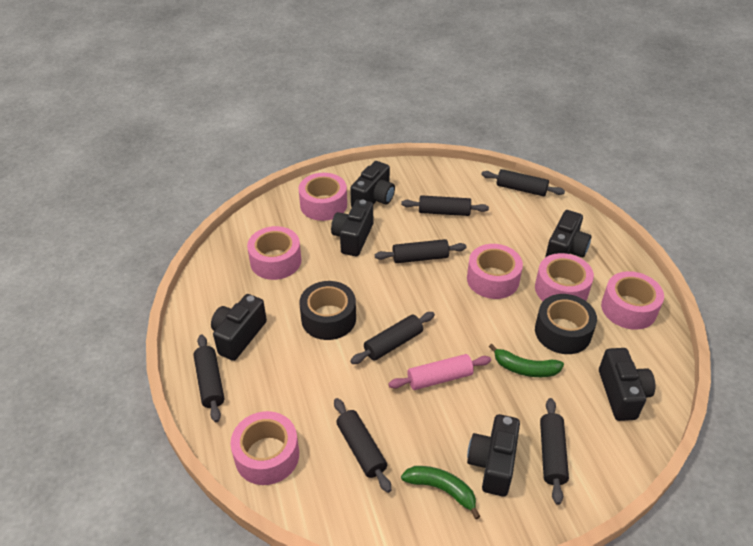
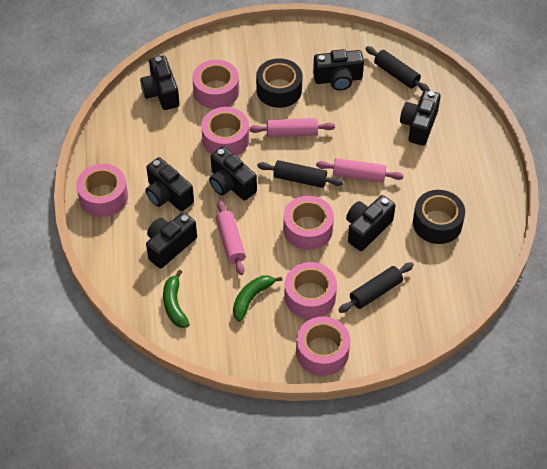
black camera: [211,294,267,361] [331,199,373,257] [350,161,395,207] [467,414,520,497] [545,210,592,258] [599,348,655,421] = 6 -> [140,56,179,110] [146,157,194,211] [146,212,197,268] [209,146,257,200] [313,49,364,91] [346,195,395,251] [400,90,441,146] = 7
black rolling pin: [194,335,224,422] [334,398,391,493] [350,312,435,364] [375,239,467,263] [401,195,489,216] [481,169,565,196] [540,398,569,505] = 7 -> [257,160,344,188] [339,262,414,313] [365,46,430,91] = 3
pink rolling pin: [388,354,491,390] = 1 -> [216,200,246,275] [249,118,335,137] [316,158,404,183] = 3

